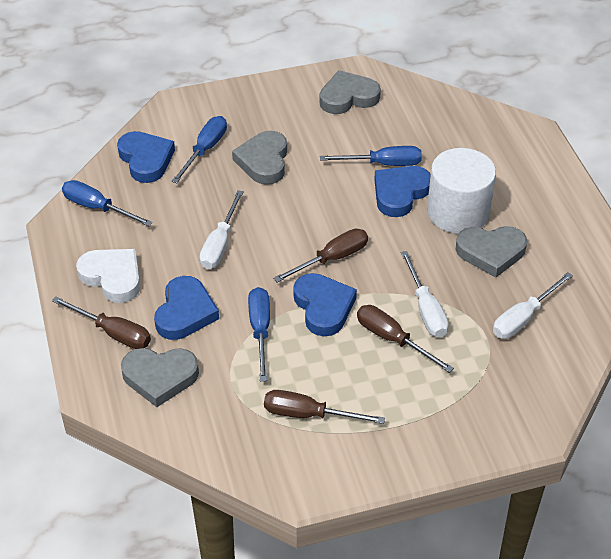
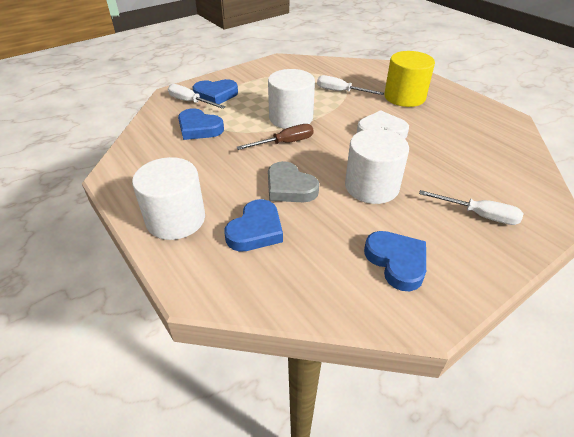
blue screwdriver: [62,180,153,226] [171,116,227,183] [248,287,270,381] [320,146,422,166] = 4 -> none = 0
brown screwdriver: [52,296,151,349] [264,390,385,424] [273,229,368,283] [357,305,454,373] = 4 -> [236,124,313,150] = 1
grey heart: [121,348,199,407] [232,131,287,185] [319,70,381,114] [456,226,527,278] = 4 -> [268,161,319,202] = 1
white cylinder: [427,148,496,234] = 1 -> [132,157,205,240] [268,69,315,129] [345,129,409,204] = 3
yellow cylinder: none = 0 -> [384,51,435,107] = 1

